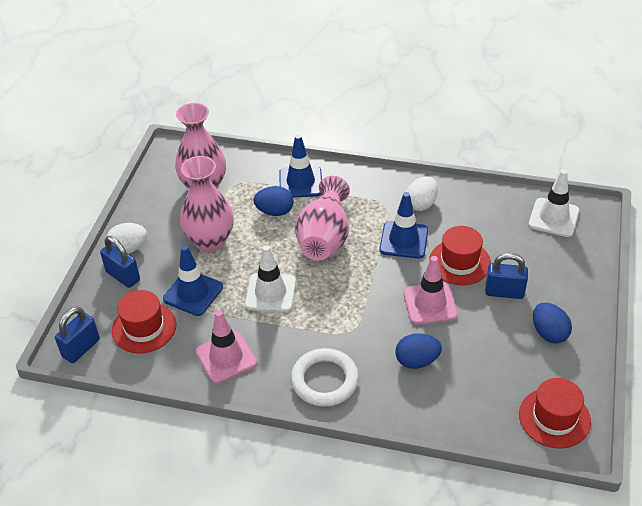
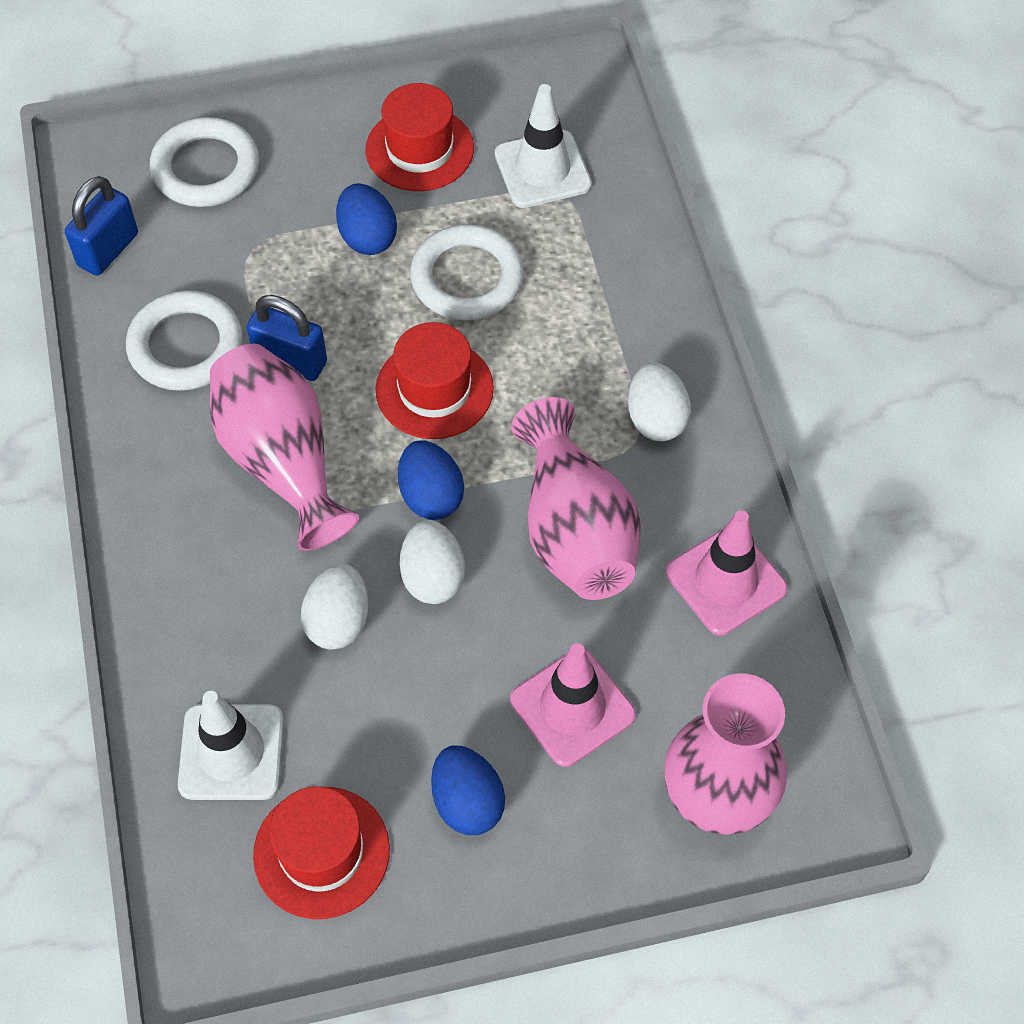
blue padlock: [55,307,100,363] [100,236,140,288] [485,253,528,299] = 3 -> [65,176,138,276] [247,295,327,381] = 2
blue traffic cone: [163,245,223,316] [279,135,322,198] [380,192,428,259] = 3 -> none = 0
white egg: [106,223,147,254] [406,176,438,211] = 2 -> [301,564,369,650] [400,520,465,604] [628,363,691,441] = 3
white ring: [291,348,359,407] = 1 -> [126,290,243,391] [150,117,259,207] [410,224,524,320] = 3

